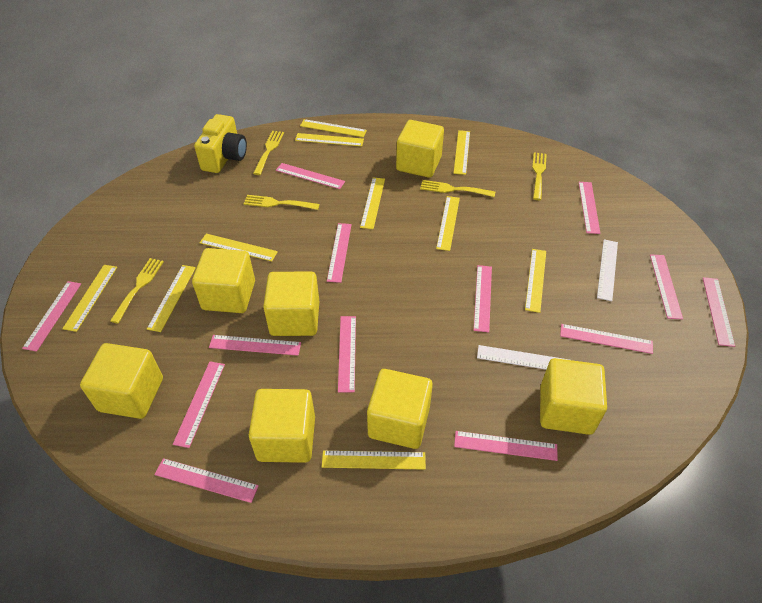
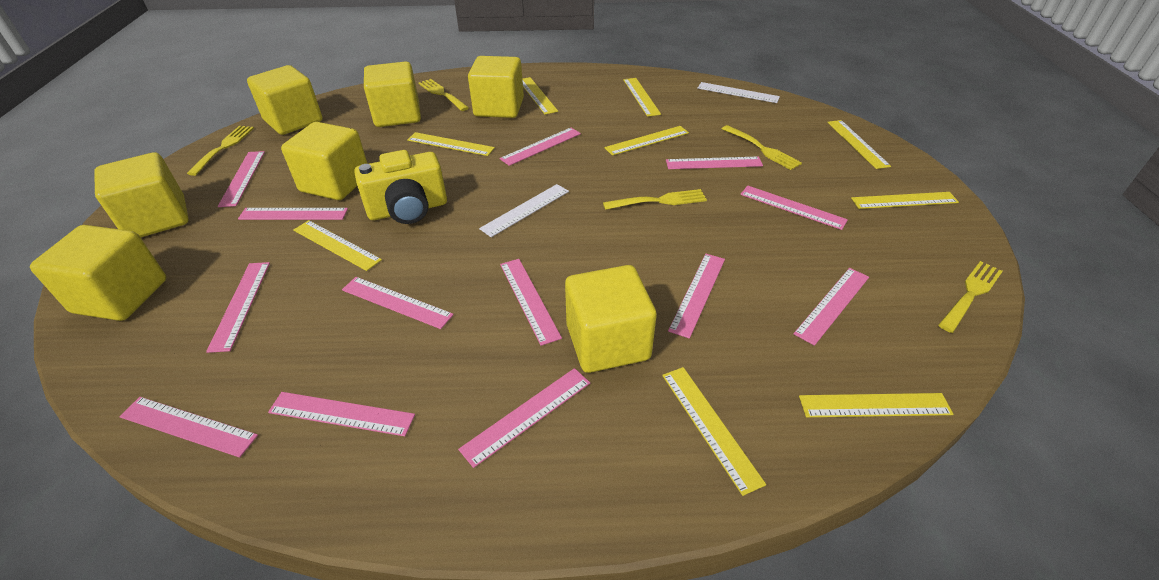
yellow ruler: [62,265,117,332] [147,265,196,332] [200,234,278,261] [295,133,364,146] [300,119,367,137] [322,450,426,470] [360,177,385,229] [436,196,460,251] [453,130,470,175] [525,249,546,313] = 10 -> [294,220,382,271] [407,132,495,156] [522,77,558,115] [604,126,689,156] [623,78,661,117] [662,367,766,496] [799,393,953,417] [827,120,891,169] [851,192,959,209] = 9

